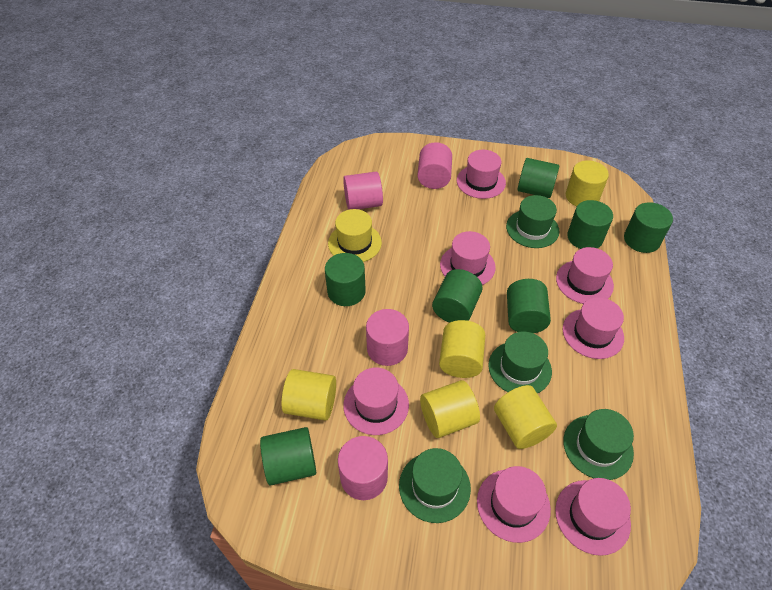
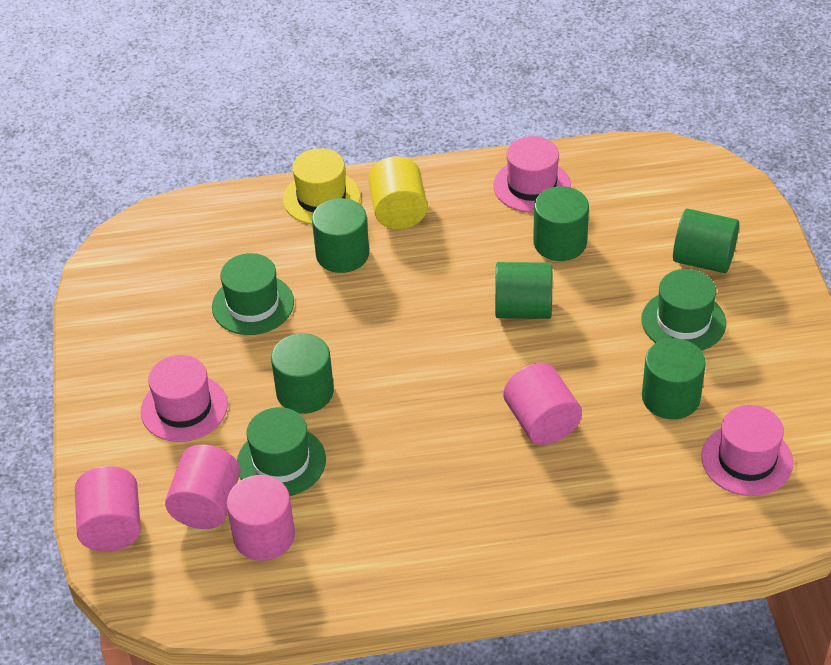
green cylinder: [260,427,316,486] [325,253,366,306] [432,269,483,323] [507,279,551,333] [517,158,559,198] [567,200,613,249] [624,202,673,253] = 7 -> [271,333,334,414] [312,198,369,273] [495,262,552,319] [533,186,589,261] [642,338,706,419] [673,209,739,273] = 6
green hat: [399,448,471,523] [488,332,552,393] [506,195,559,248] [563,409,634,480] = 4 -> [212,253,294,335] [237,407,326,496] [641,269,726,351] = 3
pink hat: [343,367,409,435] [440,231,496,285] [457,150,506,199] [477,466,551,543] [555,478,631,556] [556,247,614,304] [563,297,624,359] = 7 -> [141,355,228,442] [493,136,571,213] [701,405,793,496] = 3
yellow cylinder: [281,369,336,421] [420,380,480,438] [439,320,485,378] [494,385,557,449] [566,160,609,206] = 5 -> [369,156,427,229] = 1

